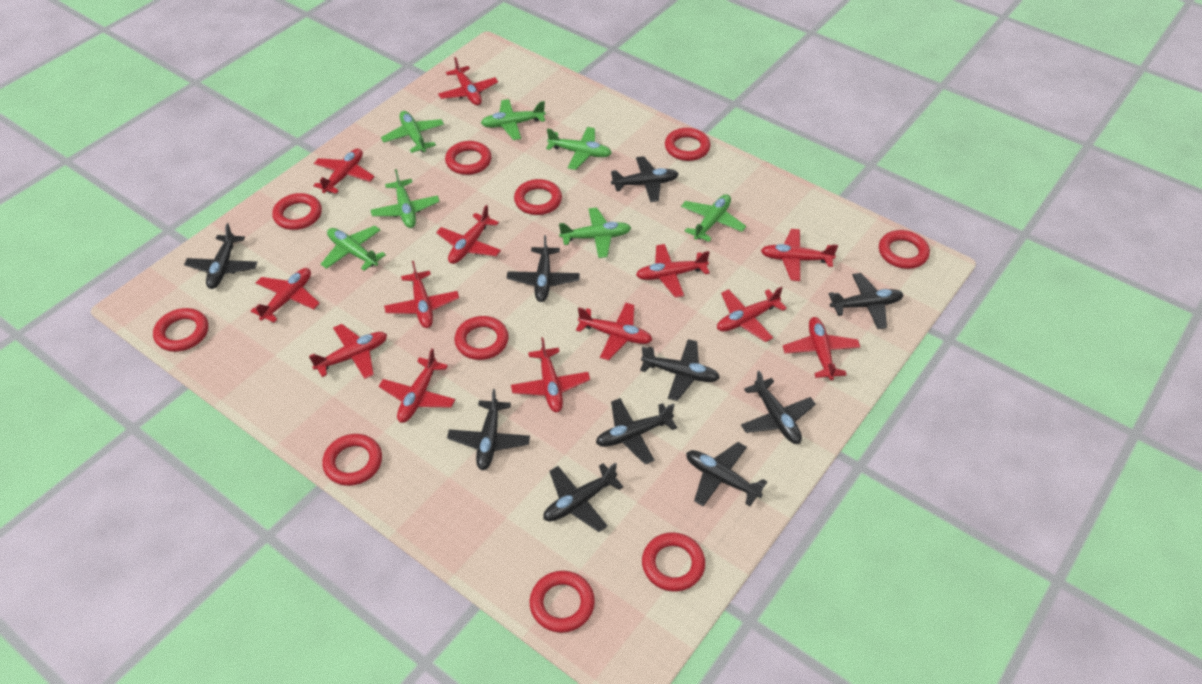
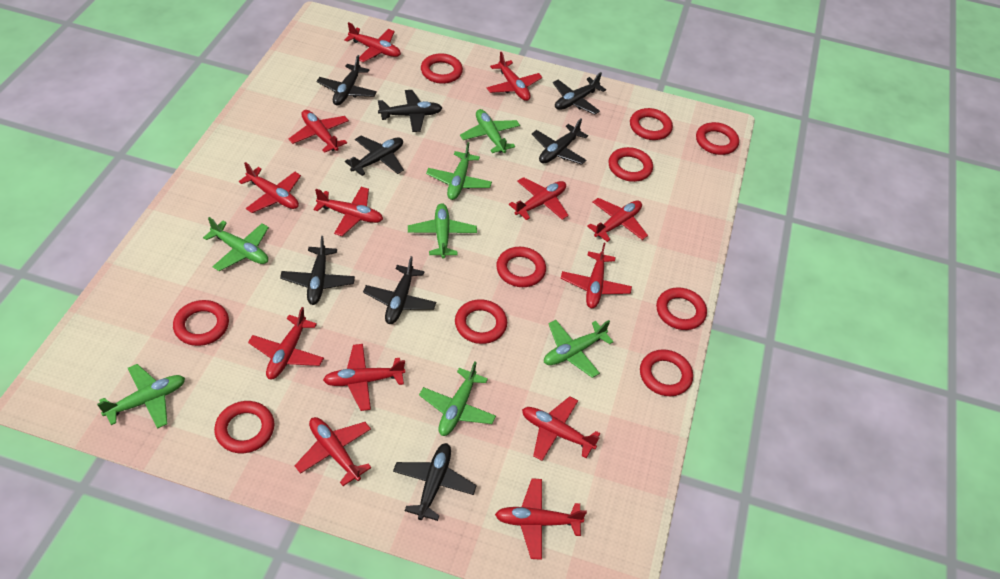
black plane: [184,223,257,289] [447,389,530,470] [507,235,580,302] [543,463,623,532] [596,398,677,464] [611,156,679,202] [640,339,720,401] [686,442,767,506] [741,371,816,444] [829,273,904,329] = 10 -> [280,236,355,305] [316,55,377,105] [345,136,404,176] [363,256,436,324] [378,90,442,132] [393,443,477,521] [532,119,588,165] [553,72,606,115] = 8

